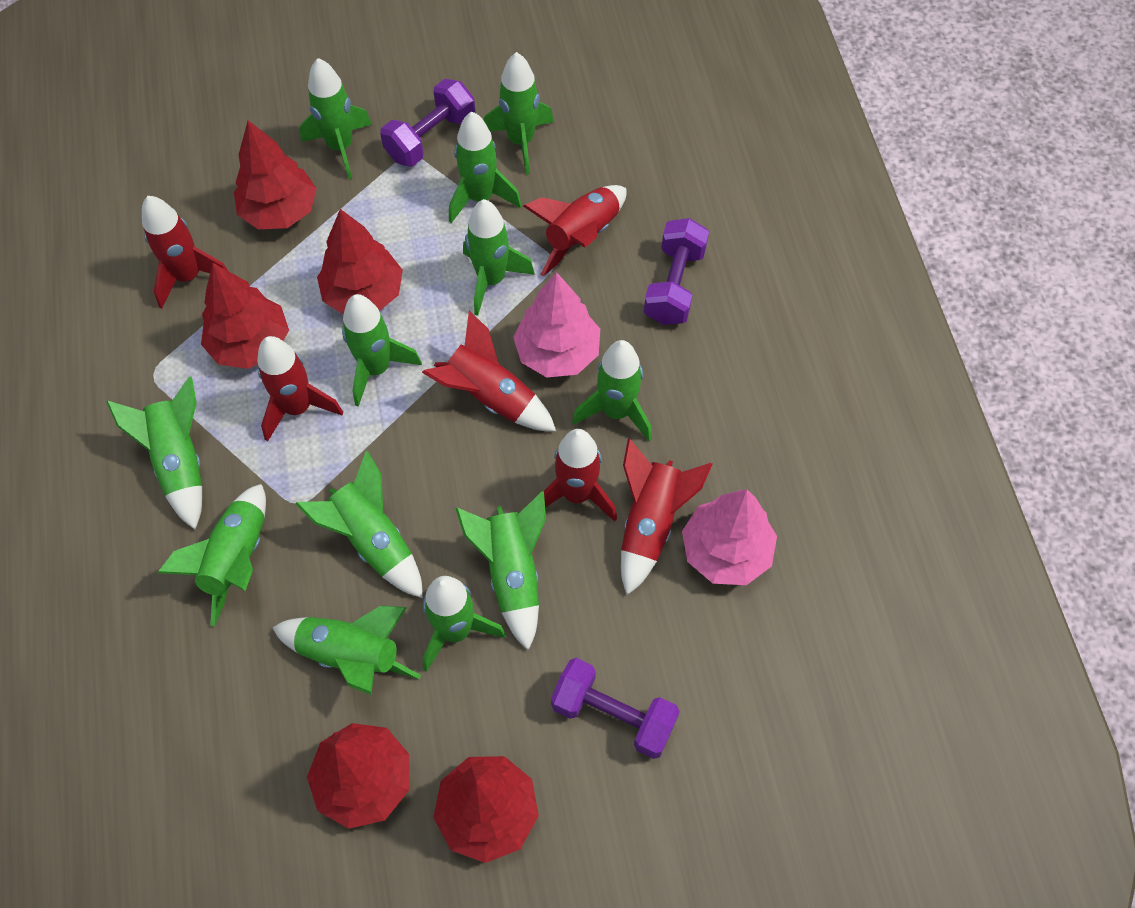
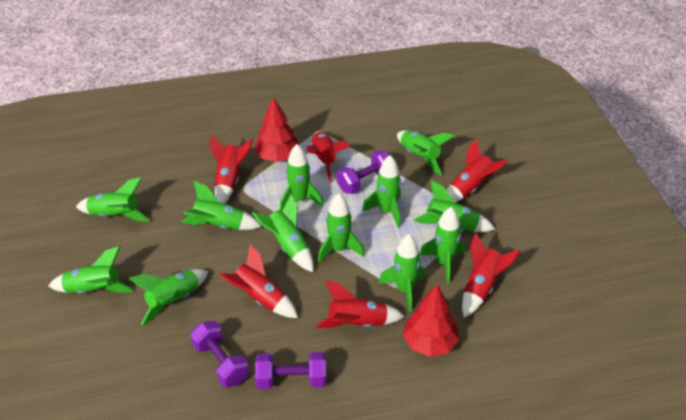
pink tree: [513,272,600,378] [682,490,777,585] = 2 -> none = 0
red tree: [201,263,289,369] [234,120,317,229] [307,723,409,829] [317,209,403,315] [433,756,539,863] = 5 -> [254,97,299,162] [403,284,459,357] = 2

